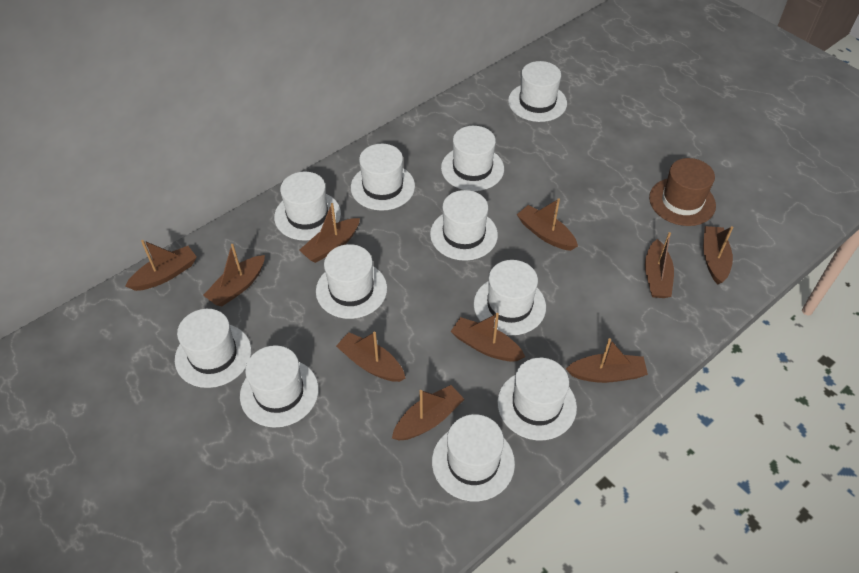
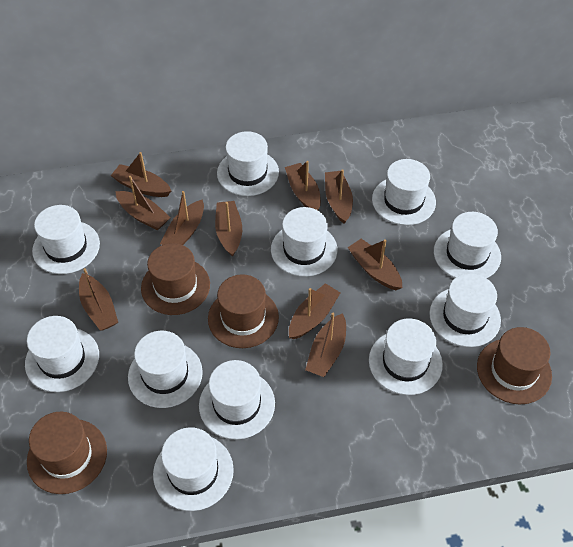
brown hat: [649,158,716,226] = 1 -> [27,412,107,494] [141,243,210,315] [208,274,279,348] [477,327,552,404] = 4

